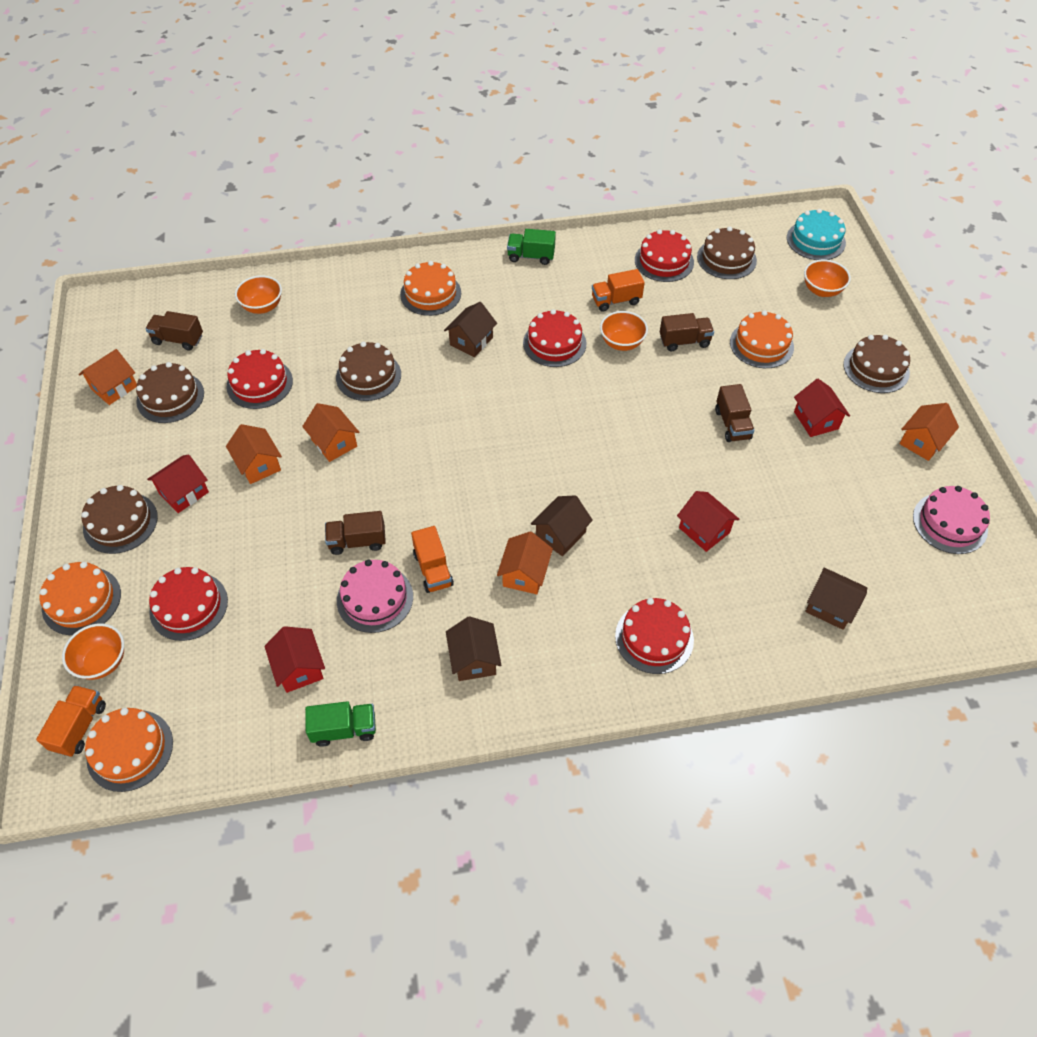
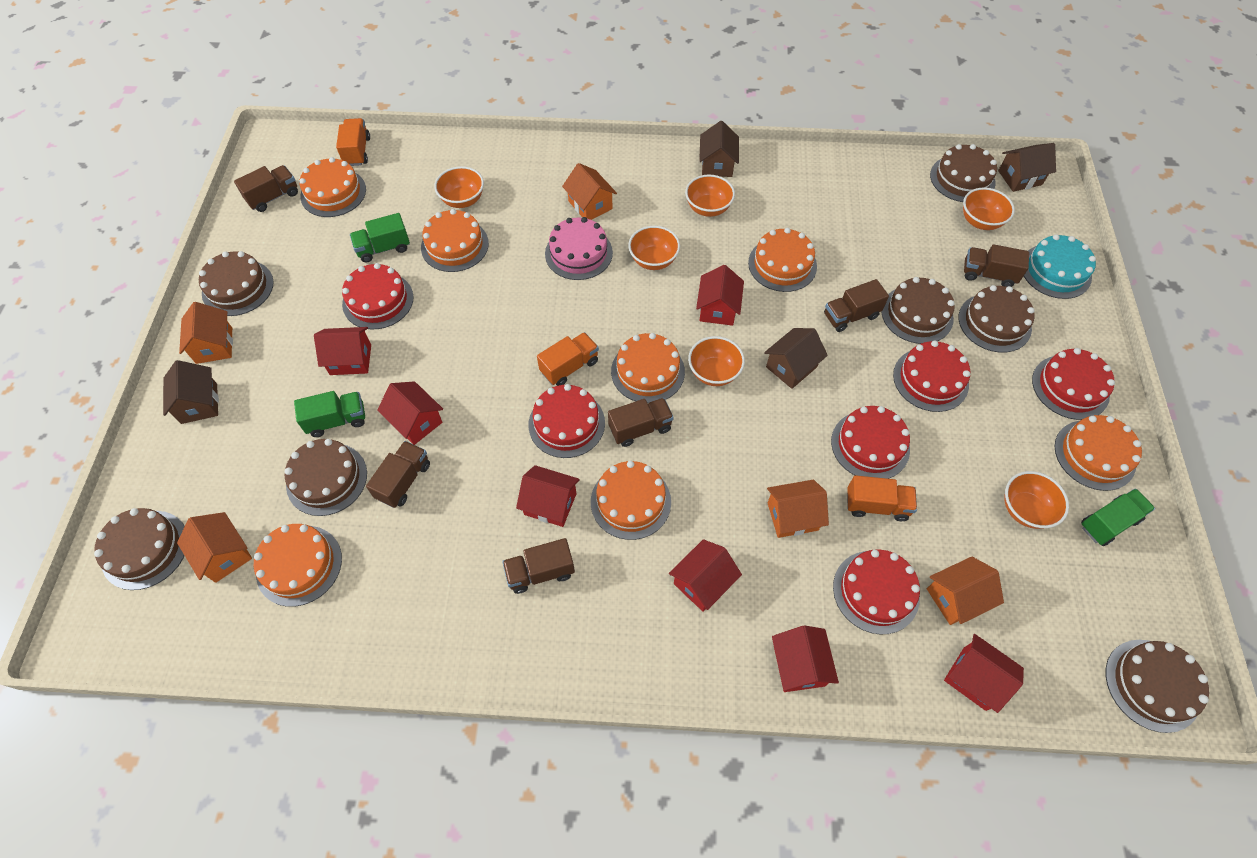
brown cake: [81,485,158,554] [136,362,204,423] [336,342,401,401] [697,227,757,279] [843,335,910,393] = 5 -> [94,508,185,590] [199,251,274,316] [285,439,367,516] [881,277,955,344] [930,144,997,202] [959,285,1035,352] [1106,640,1209,733] = 7
brown truck: [145,311,203,351] [325,511,386,555] [660,313,714,351] [715,384,755,442] = 4 -> [234,165,298,212] [366,441,430,508] [502,538,575,594] [608,398,674,447] [824,279,889,332] [964,244,1029,287] = 6
green truck: [305,701,376,747] [507,229,556,265] = 2 -> [294,391,365,437] [350,213,410,262] [1081,488,1155,546] = 3
orange bowl: [62,623,124,680] [235,275,282,314] [600,311,648,351] [804,259,851,297] = 4 -> [434,166,484,208] [628,226,680,270] [685,175,735,217] [688,336,745,386] [963,187,1015,230] [1004,471,1069,529] = 6
orange cake: [40,562,121,635] [85,708,173,792] [400,261,461,316] [730,311,794,368] = 4 -> [254,524,342,607] [300,157,366,217] [421,209,489,272] [591,461,671,540] [611,333,685,403] [748,228,817,292] [1055,415,1142,491] = 7
pink cake: [337,560,413,633] [913,486,990,554] = 2 -> [545,217,613,280] = 1
red cake: [149,567,228,641] [226,349,293,409] [523,309,586,367] [615,598,694,674] [635,230,694,282] = 5 -> [342,263,414,330] [528,384,605,458] [831,406,910,479] [833,549,920,634] [893,341,970,412] [1032,348,1115,420] = 6
red house: [147,454,209,513] [264,626,325,693] [677,491,739,552] [794,379,850,437] = 4 -> [314,327,371,375] [377,381,443,445] [516,465,580,527] [669,539,742,611] [696,265,744,326] [772,625,839,692] [944,634,1024,713] = 7

